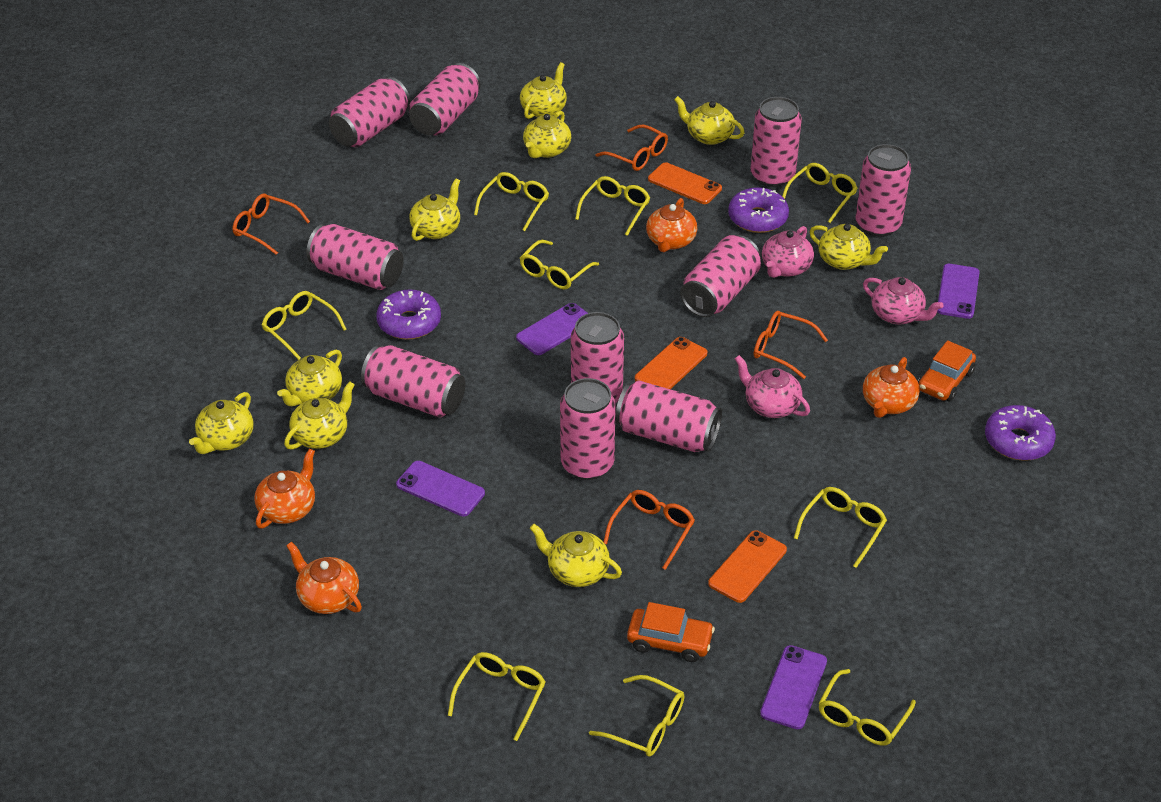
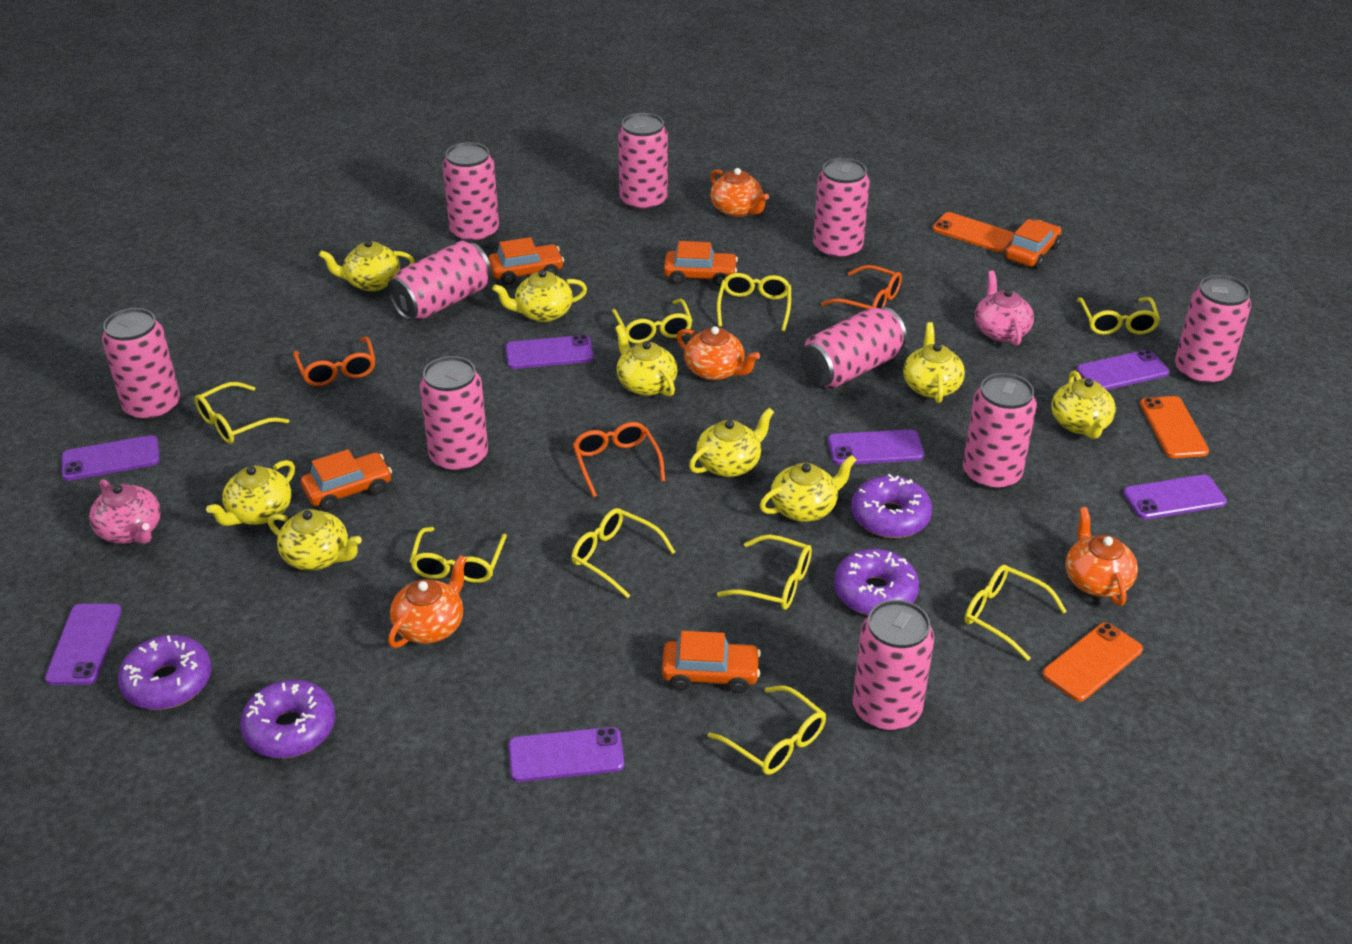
orange car: [627,602,715,662] [918,340,976,402] = 2 -> [301,449,392,511] [488,237,564,285] [662,631,761,693] [664,241,738,286] [1005,219,1062,269] = 5
orange glasses: [232,194,310,255] [595,125,668,171] [604,490,695,570] [754,311,828,379] = 4 -> [293,336,375,386] [572,422,665,497] [821,265,902,309] = 3
pink teapot: [735,355,810,418] [762,226,814,278] [863,277,944,324] = 3 -> [89,479,161,544] [975,270,1034,346] = 2
purple donut: [376,290,441,340] [728,187,789,233] [985,405,1056,461] = 3 -> [118,635,212,710] [240,680,335,758] [834,549,919,616] [851,474,932,538] = 4
purple phone: [396,461,485,517] [516,303,588,355] [760,645,827,729] [937,264,980,319] = 4 -> [45,604,122,685] [62,435,160,481] [505,335,594,369] [509,727,624,782] [828,430,924,465] [1076,350,1169,390] [1123,475,1227,519] = 7

